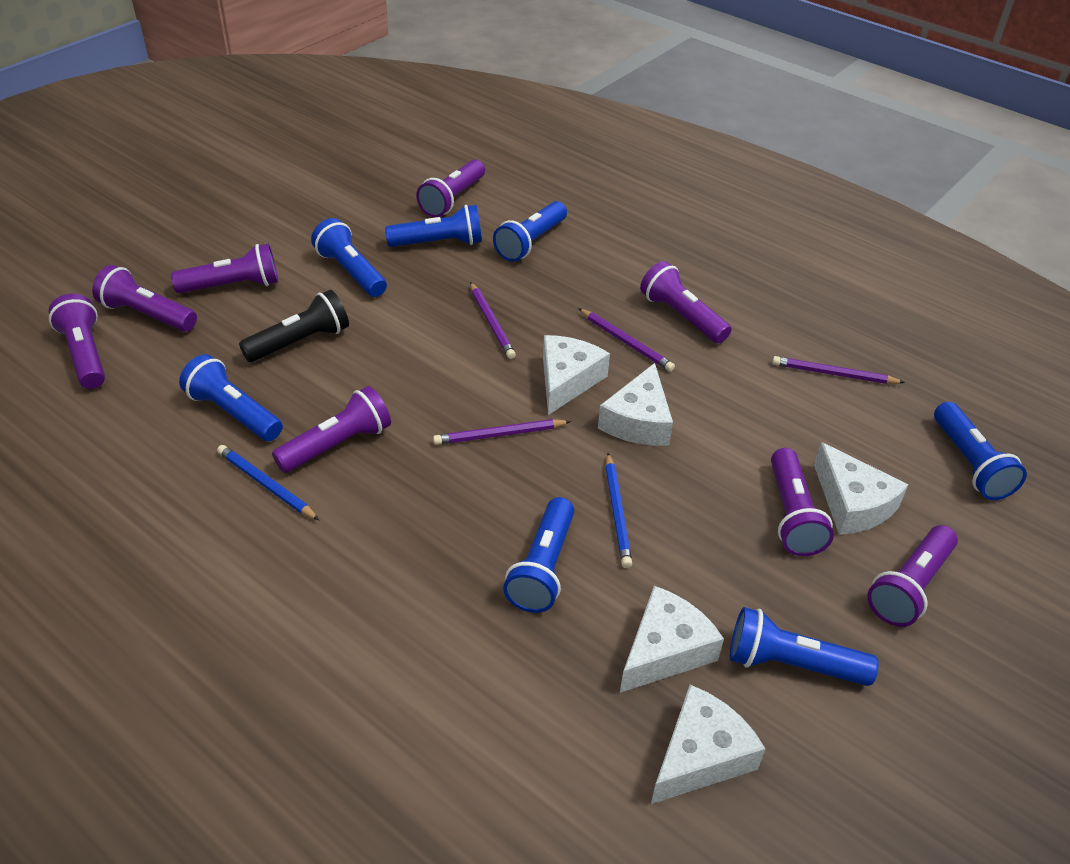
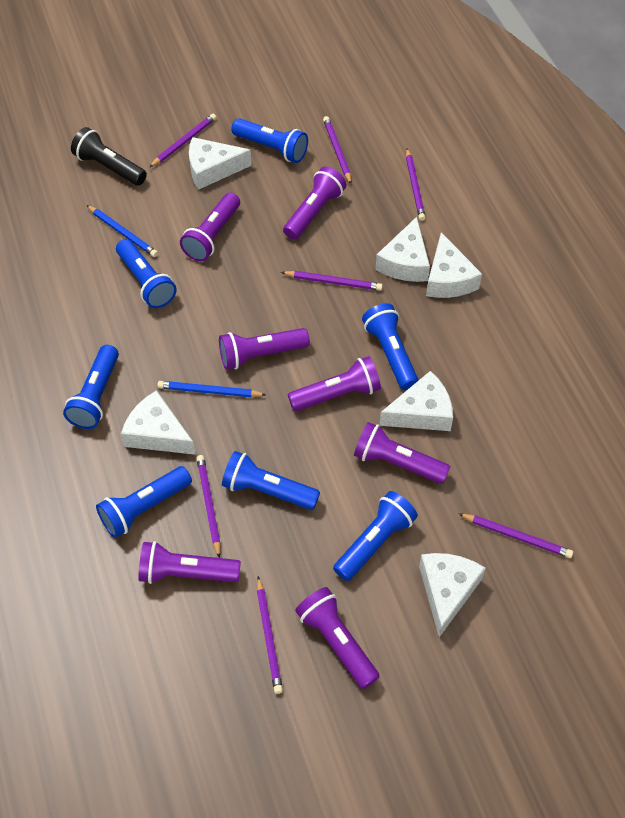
purple flashlight: [49,294,105,389] [92,265,197,332] [171,243,278,294] [272,386,391,473] [416,159,485,217] [640,261,732,344] [771,448,834,556] [867,525,958,627] = 8 -> [138,541,241,584] [180,193,240,261] [219,328,310,370] [283,166,346,240] [288,356,381,411] [295,587,380,689] [354,422,450,484] = 7
purple pencil: [433,419,571,445] [470,282,516,359] [578,308,675,372] [772,356,905,384] = 4 -> [149,114,216,167] [196,455,221,558] [257,576,283,694] [281,271,383,291] [323,116,352,184] [406,148,426,221] [458,513,573,558] = 7
white cheese: [543,335,610,415] [598,363,673,446] [620,586,724,693] [651,685,766,804] [814,442,909,535] = 5 -> [121,390,195,455] [189,137,252,190] [375,217,430,282] [380,371,453,431] [419,553,486,637] [426,232,482,298] = 6

